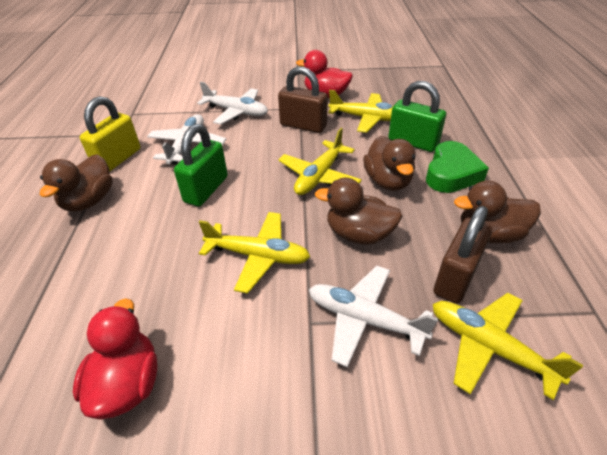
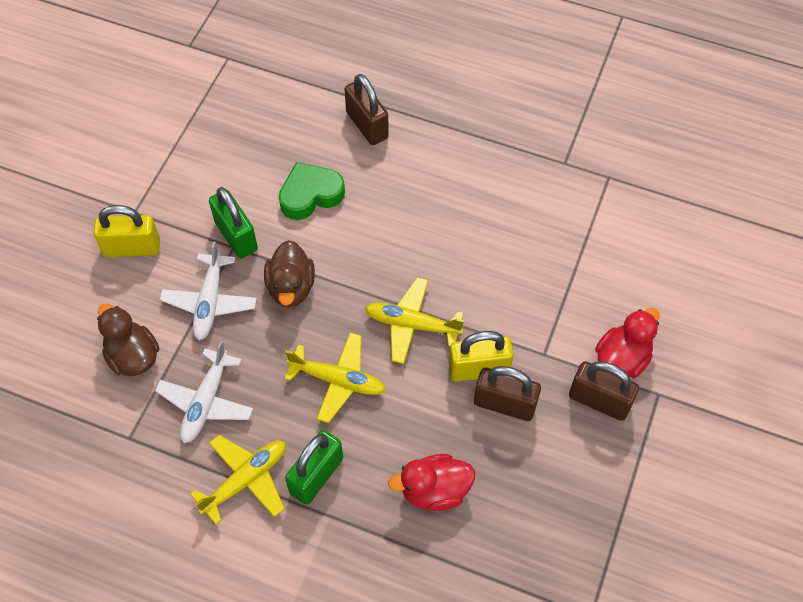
brown duck: [40,154,113,212] [315,178,403,245] [363,136,415,191] [454,181,541,243] = 4 -> [97,303,160,376] [264,240,315,307] = 2
brown padlock: [278,66,328,133] [434,206,492,304] = 2 -> [345,74,389,145] [474,366,541,421] [569,361,639,421] = 3
white plane: [147,114,226,165] [197,82,268,125] [309,266,438,367] = 3 -> [155,341,253,443] [160,242,257,340] = 2
yellow padlock: [80,96,140,172] = 1 -> [94,205,160,257] [449,331,514,382] = 2
yellow plane: [199,212,310,294] [278,128,362,195] [328,90,393,133] [433,293,583,400] = 4 -> [190,435,286,525] [284,332,386,423] [365,277,464,364] = 3

